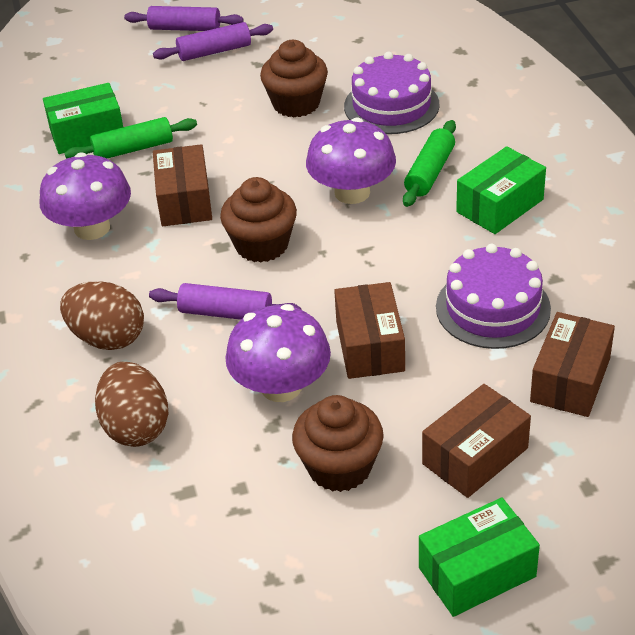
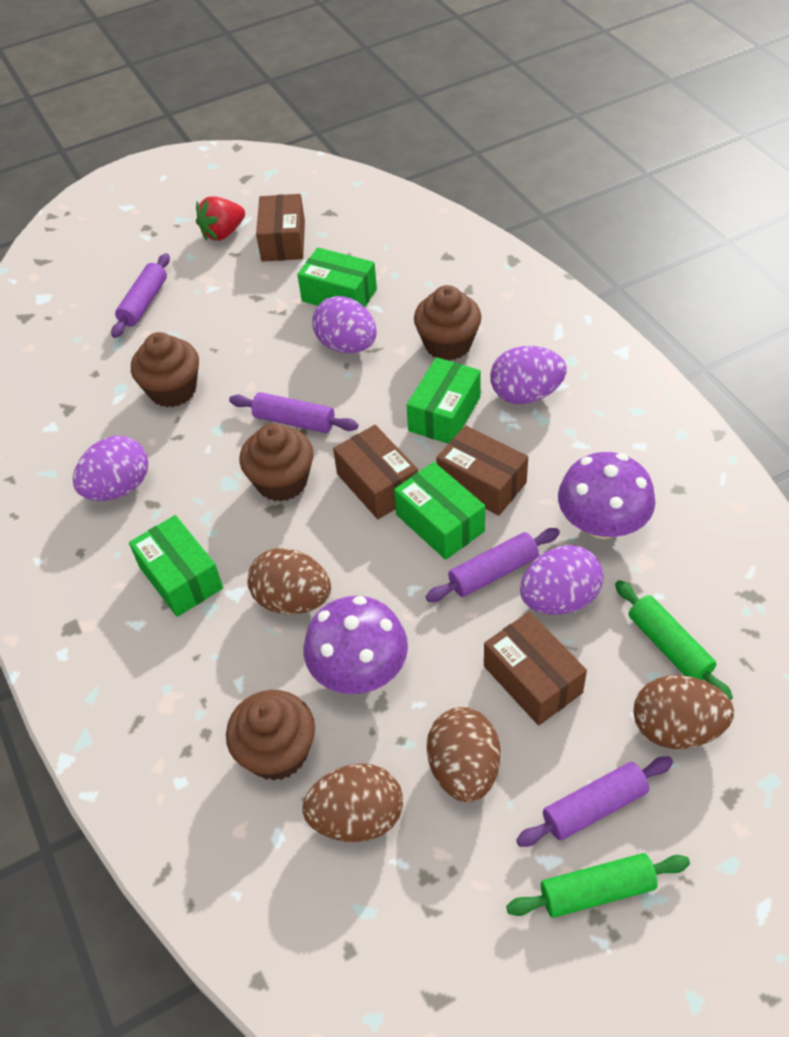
brown cupcake: [220,177,297,263] [260,40,328,117] [292,395,384,492] = 3 -> [131,332,199,407] [226,690,315,781] [240,423,314,502] [414,285,482,361] = 4
brown egg: [60,281,144,350] [95,361,168,447] = 2 -> [247,548,331,614] [302,763,403,842] [427,707,500,802] [633,675,734,749] = 4
green box: [43,83,123,154] [419,498,540,617] [456,146,546,234] = 3 -> [129,515,223,617] [297,247,377,307] [394,462,485,560] [406,357,481,444] = 4
purple cake: [344,52,440,134] [436,244,551,349] = 2 -> none = 0
purple egg: none = 0 -> [73,436,148,501] [312,296,377,353] [490,346,567,404] [520,545,603,615] = 4
purple mushroom: [40,152,131,240] [225,304,331,402] [306,117,396,204] = 3 -> [304,596,408,694] [558,452,656,539] = 2
purple rolling pin: [124,6,244,31] [149,283,302,320] [153,22,273,61] = 3 -> [111,253,170,338] [229,392,358,433] [426,528,560,602] [516,756,673,847] = 4
red strawberry: none = 0 -> [196,196,245,241] = 1

